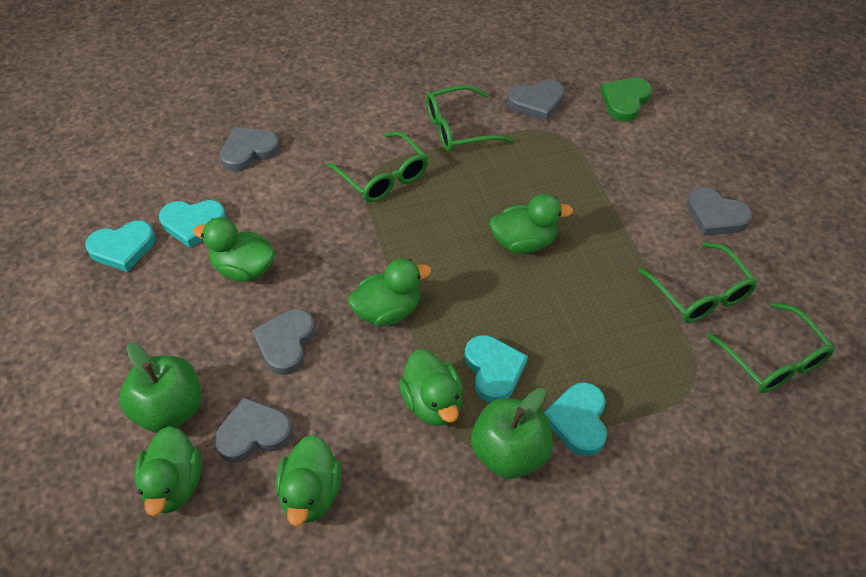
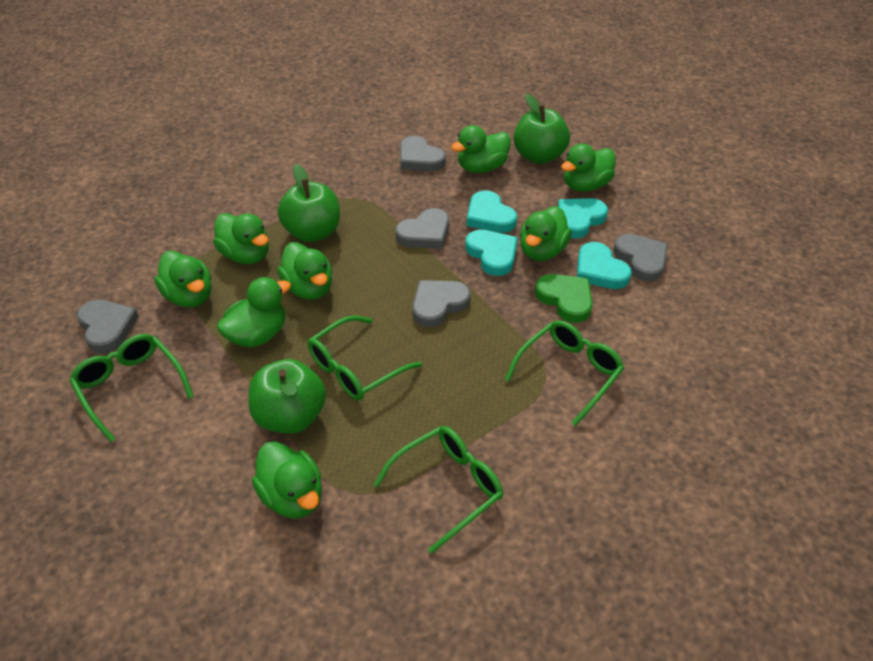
green apple: [119,343,202,433] [471,388,553,479] = 2 -> [249,359,326,434] [278,164,340,242] [514,94,570,164] = 3
green duck: [135,426,202,516] [193,217,275,282] [276,435,342,526] [348,258,432,326] [399,349,463,426] [489,194,573,254] = 6 -> [154,251,211,308] [213,213,269,264] [217,277,291,347] [252,442,322,518] [277,242,332,300] [451,125,511,173] [520,206,572,261] [561,143,615,192] = 8

